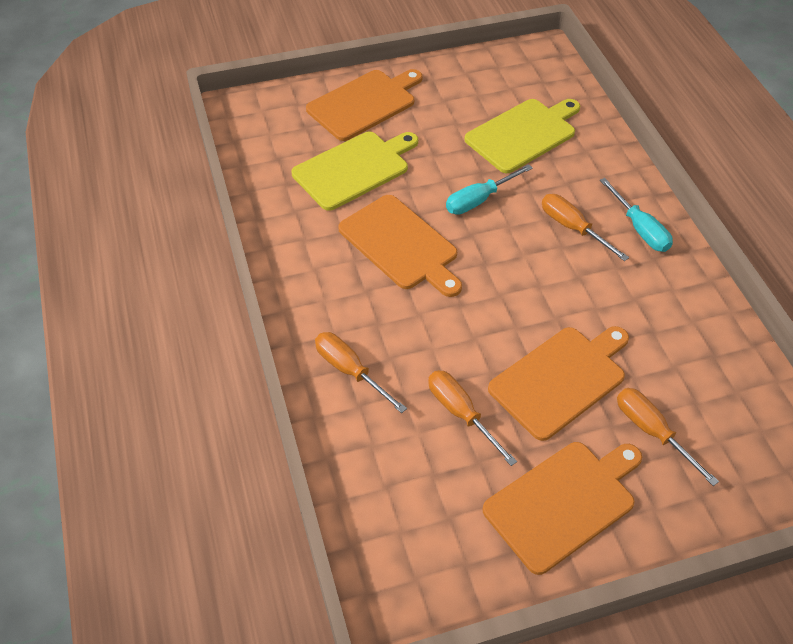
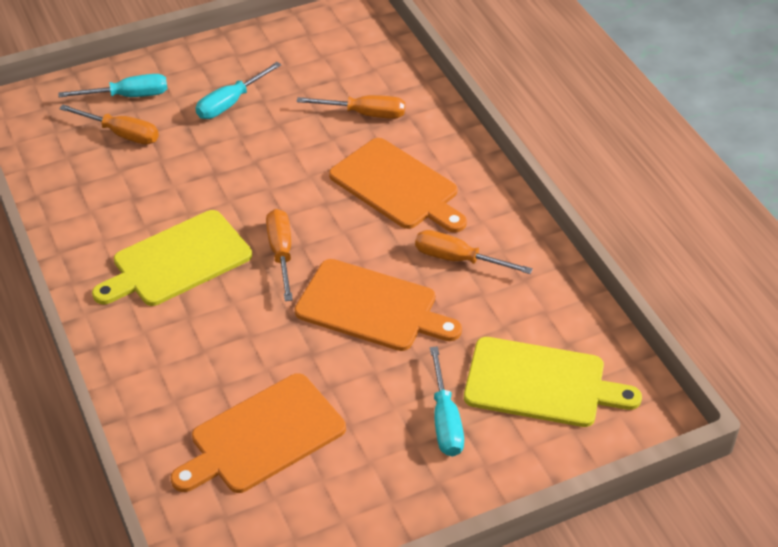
orange cutting board: [306,69,423,141] [338,195,462,297] [483,442,642,575] [488,326,629,441] = 4 -> [171,373,346,493] [295,259,462,351] [329,138,467,232] = 3
turquoise screwdriver: [446,164,533,215] [600,178,673,252] = 2 -> [58,74,167,97] [196,62,281,119] [430,346,464,456] = 3

